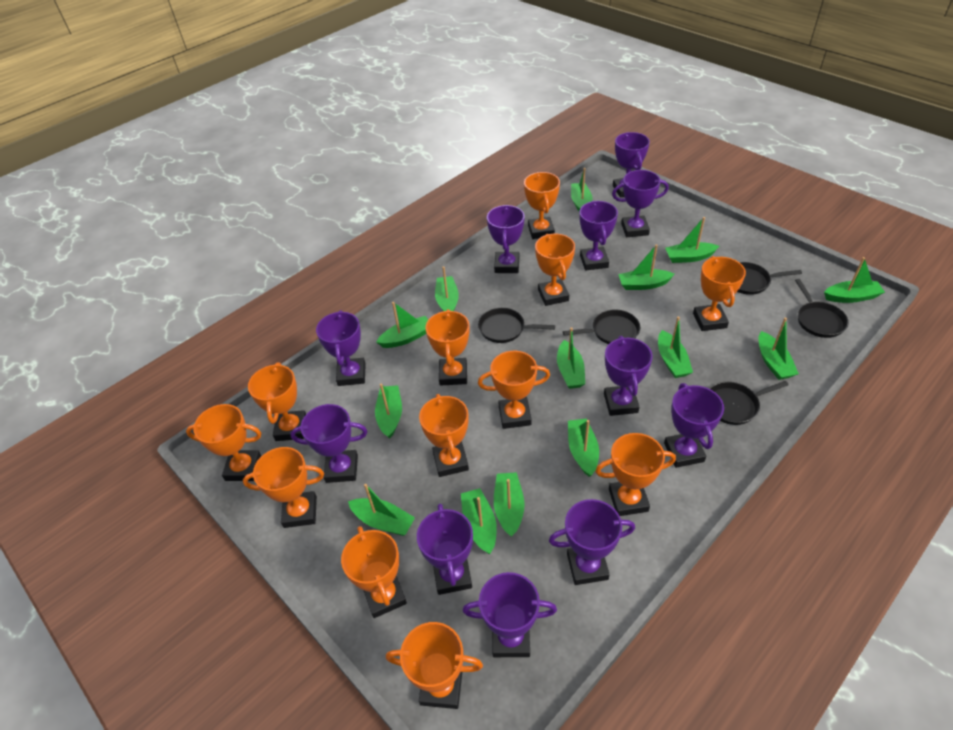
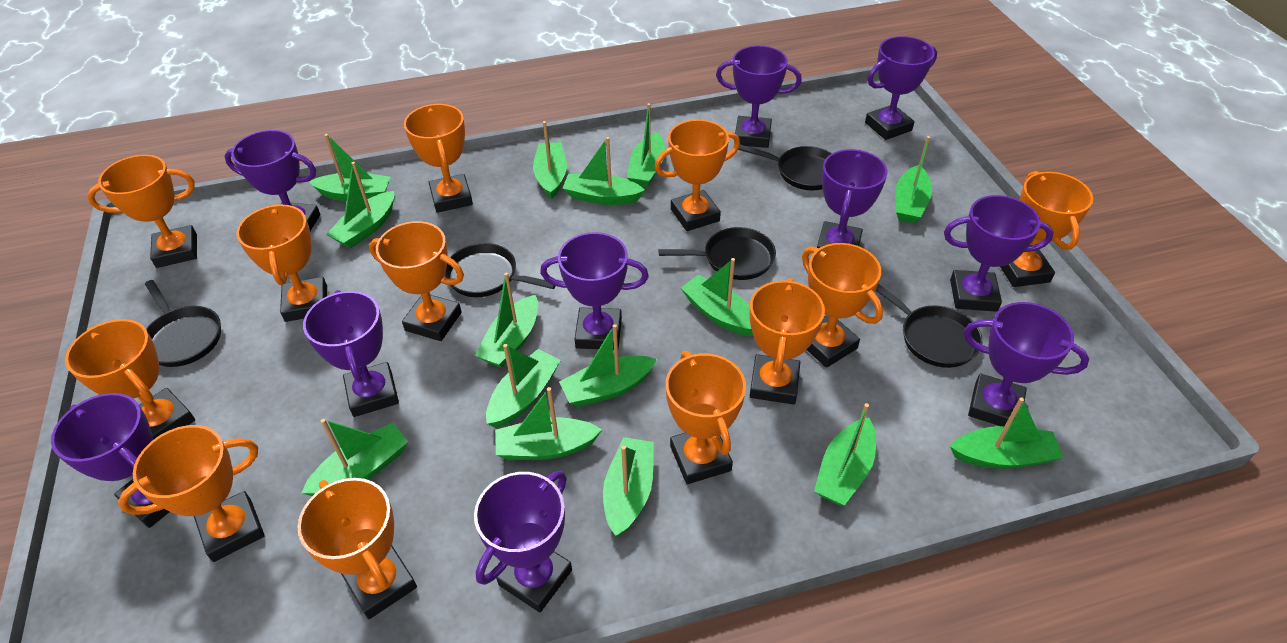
green boat: [348,484,415,536] [375,384,402,439] [376,302,428,348] [435,266,459,311] [461,488,497,554] [494,472,525,537] [557,327,585,389] [568,418,599,477] [571,168,593,211] [618,244,674,290] [658,317,693,378] [665,217,719,263] [759,318,799,380] [824,257,885,303] = 14 -> [302,419,408,496] [309,134,391,202] [326,162,394,248] [475,273,538,368] [486,344,561,428] [495,387,602,460] [533,121,567,199] [559,324,657,407] [563,137,645,205] [603,437,654,536] [627,103,665,188] [681,258,753,336] [814,403,876,505] [895,136,932,223] [950,397,1064,469] = 15
purple trophy: [290,404,367,483] [316,310,366,386] [417,503,473,595] [463,572,557,657] [487,205,525,273] [549,499,635,585] [579,201,618,271] [604,336,653,416] [612,170,669,237] [613,132,650,197] [664,383,724,468] = 11 -> [51,393,169,528] [224,130,320,231] [303,290,399,417] [474,471,572,612] [540,232,649,350] [716,46,802,148] [817,149,887,248] [865,36,937,140] [944,195,1054,312] [964,302,1089,426] = 10

